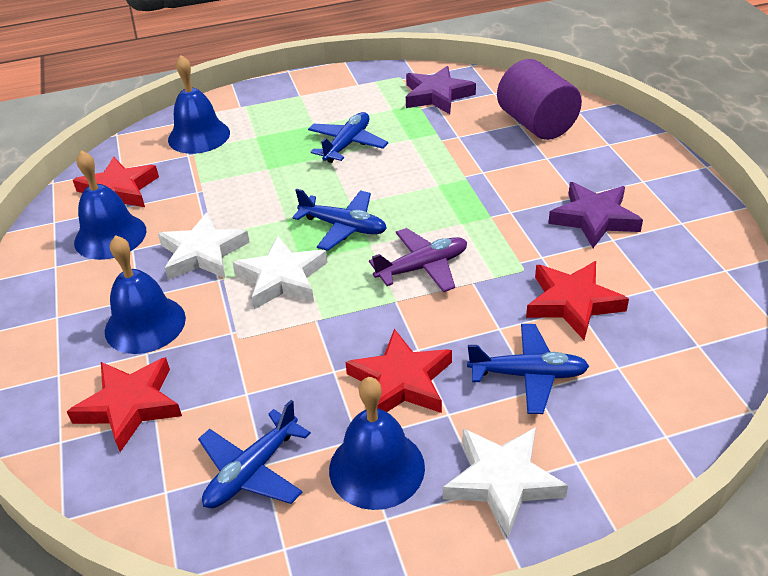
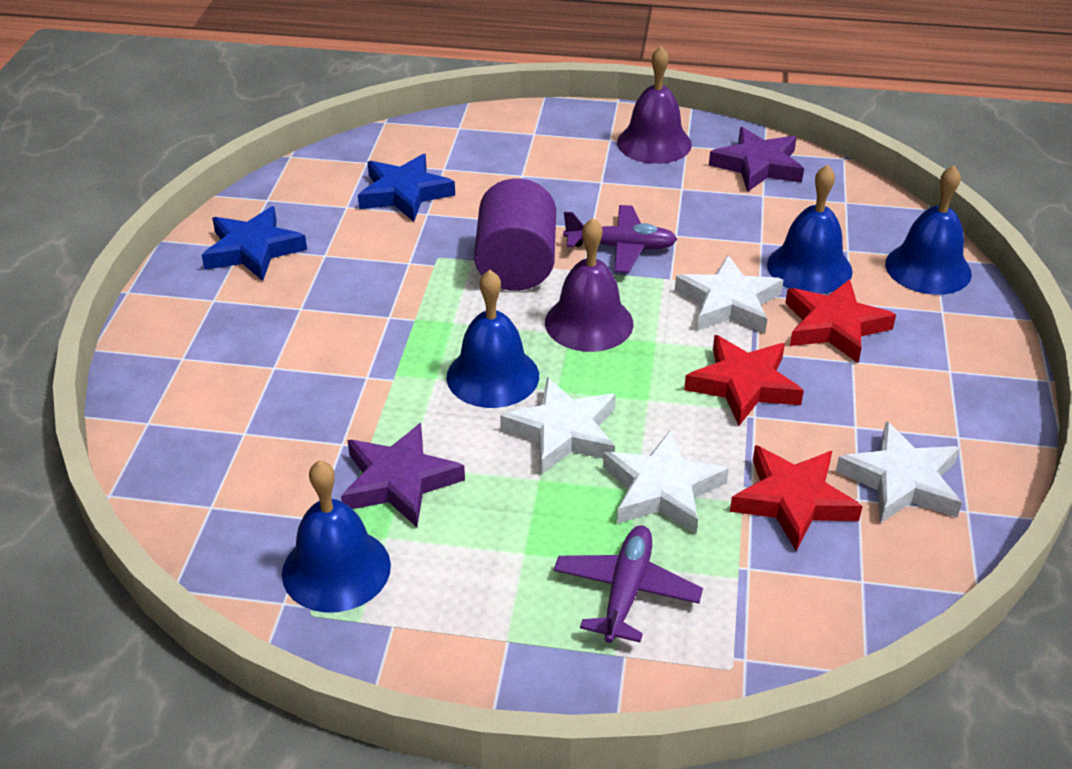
blue plane: [198,400,311,508] [292,189,387,251] [308,112,388,163] [467,324,589,414] = 4 -> none = 0
blue star: none = 0 -> [202,206,307,281] [358,154,455,222] = 2
purple bell: none = 0 -> [545,218,634,352] [617,46,692,164] = 2
purple plane: [369,228,467,292] = 1 -> [554,525,703,643] [563,205,677,273] = 2
red star: [67,357,182,452] [73,157,159,207] [345,329,452,413] [526,261,629,340] = 4 -> [684,335,804,426] [730,445,863,551] [785,279,896,363] = 3
white star: [158,212,250,280] [232,236,328,309] [443,427,568,537] = 3 -> [500,377,616,475] [603,429,729,534] [675,255,784,333] [836,421,962,524] = 4

